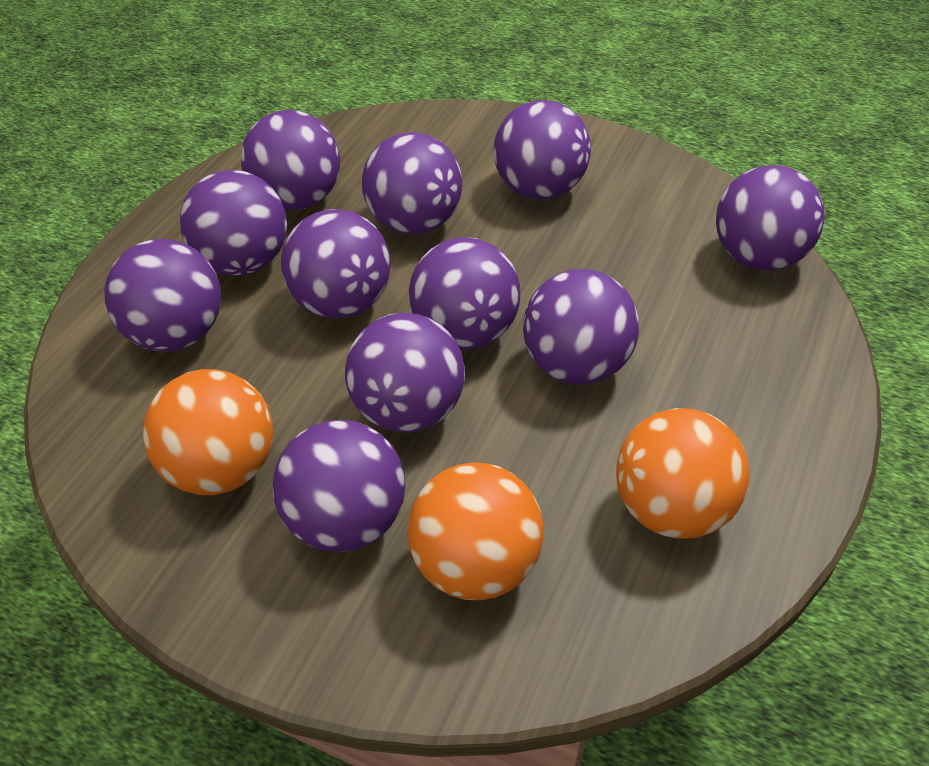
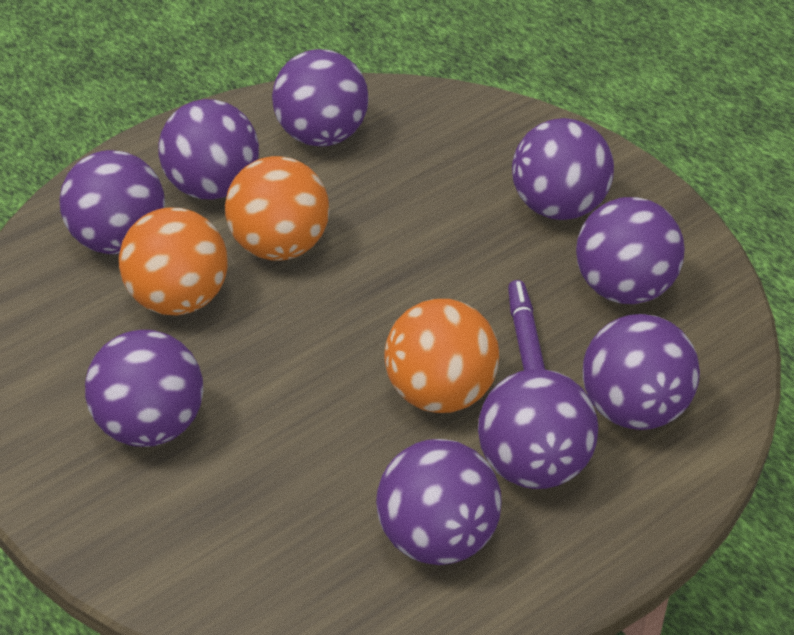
purple ball: [104,239,221,351] [180,170,287,276] [241,110,340,210] [272,420,405,552] [281,209,390,319] [345,313,465,433] [362,132,462,234] [409,237,520,349] [494,100,591,199] [523,269,639,384] [716,165,825,271] = 11 -> [60,150,165,254] [85,330,203,447] [158,99,259,200] [272,49,368,146] [376,439,502,565] [478,369,599,489] [512,118,614,220] [576,197,685,304] [583,314,700,430] = 9
purple marker: none = 0 -> [508,280,545,370] = 1

